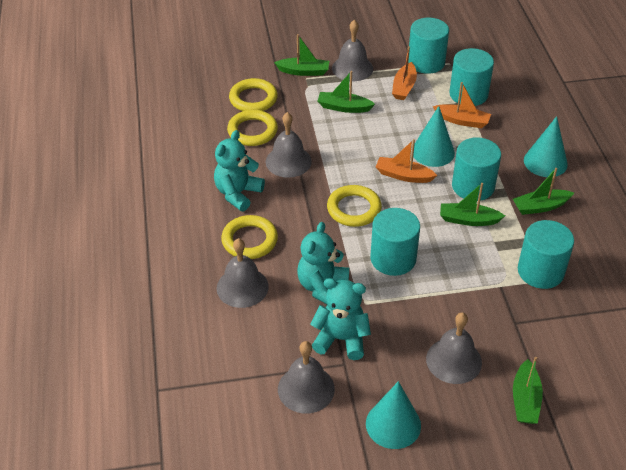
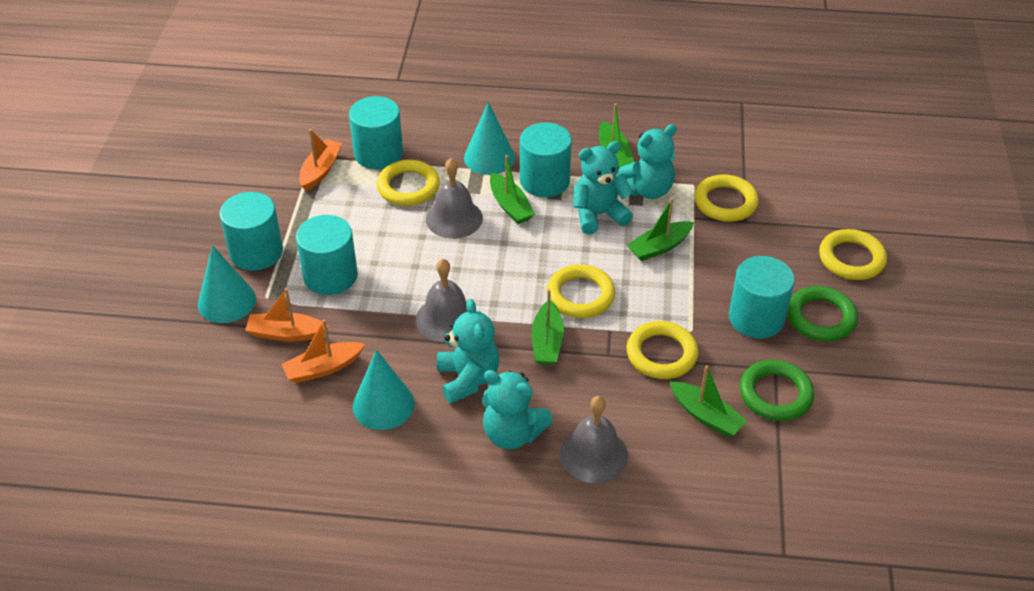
green ring: none = 0 -> [740,360,814,421] [787,286,858,341] = 2
grey bell: [217,238,269,308] [266,112,312,178] [278,341,335,414] [332,20,373,81] [426,312,482,384] = 5 -> [416,259,468,342] [426,158,483,239] [560,396,628,483] = 3
turquoise teddy bear: [214,130,265,211] [297,222,349,305] [310,278,371,360] = 3 -> [437,299,500,403] [482,370,553,449] [573,141,633,234] [615,124,677,199] = 4
yellow ring: [221,215,278,259] [227,110,278,146] [229,78,278,111] [327,185,382,227] = 4 -> [377,160,440,206] [547,264,615,318] [626,321,698,379] [694,174,759,222] [819,229,887,280] = 5

